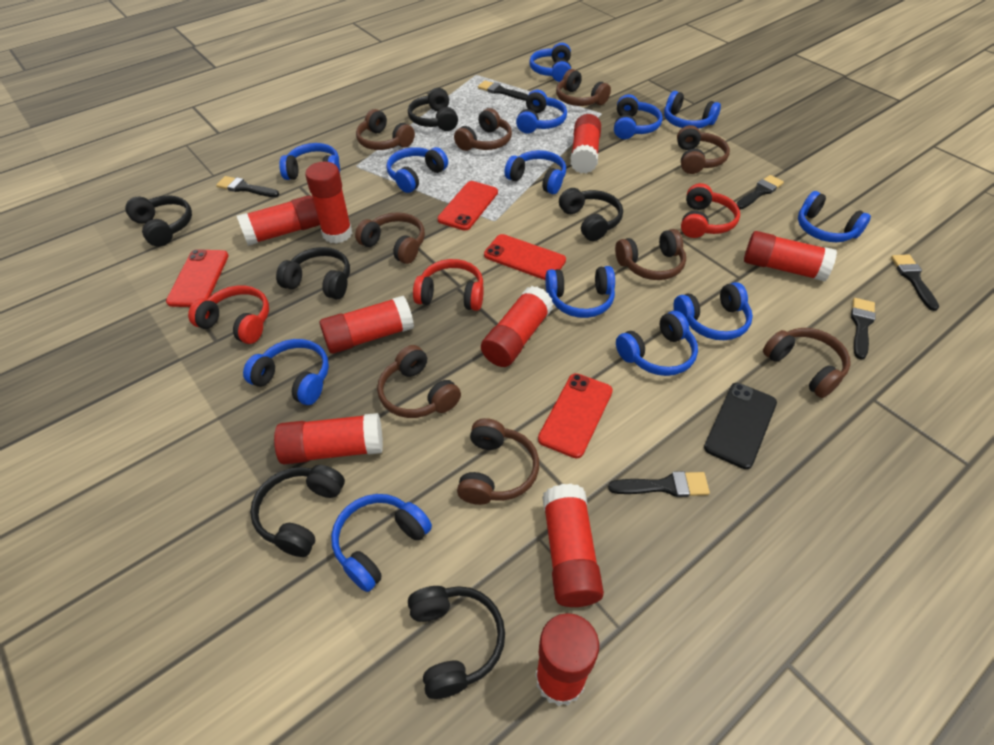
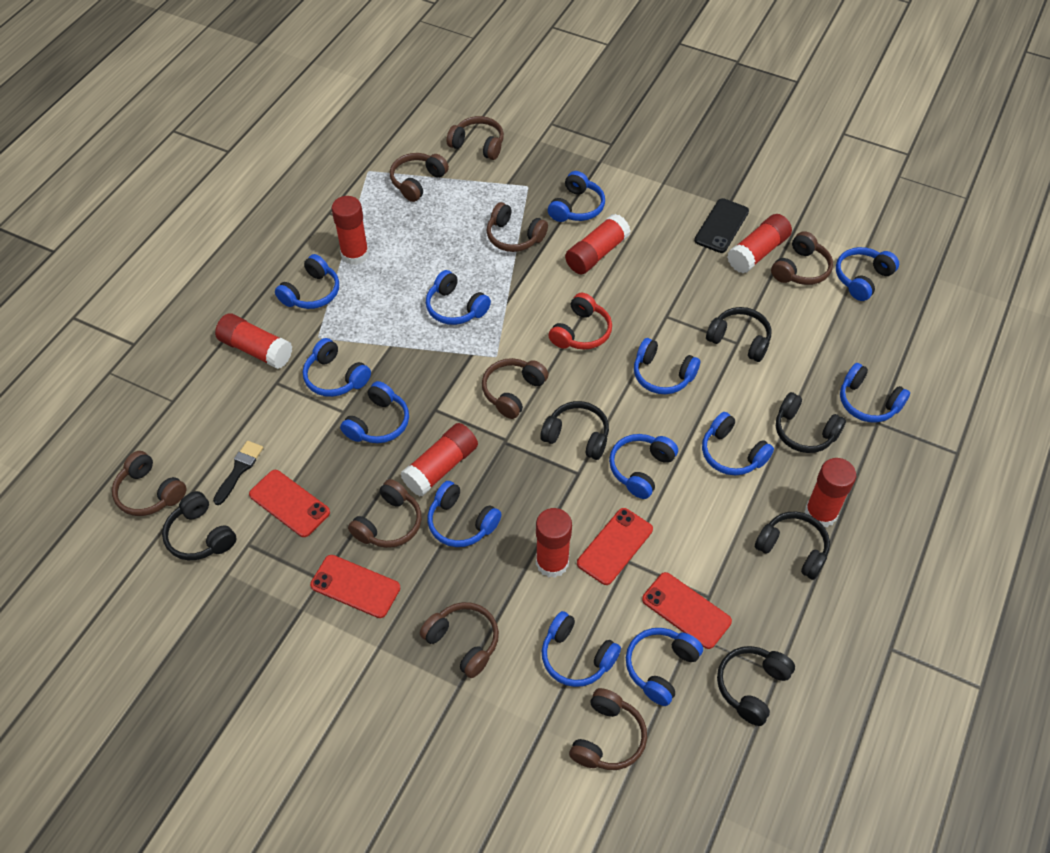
black brush: [216,176,279,197] [478,80,528,101] [608,471,710,497] [736,175,784,209] [851,298,876,360] [891,254,939,311] = 6 -> [213,441,263,505] = 1
red glue stick: [237,195,320,246] [274,413,383,464] [305,162,352,244] [320,296,414,354] [481,286,553,367] [535,613,599,706] [542,484,604,607] [570,114,601,174] [744,231,837,281] = 9 -> [215,314,293,369] [332,196,369,265] [401,423,478,496] [536,508,572,578] [565,214,631,274] [727,214,792,273] [804,458,856,527] = 7
red headphones: [188,285,269,344] [413,259,484,311] [681,183,740,238] = 3 -> [548,293,612,350] = 1

